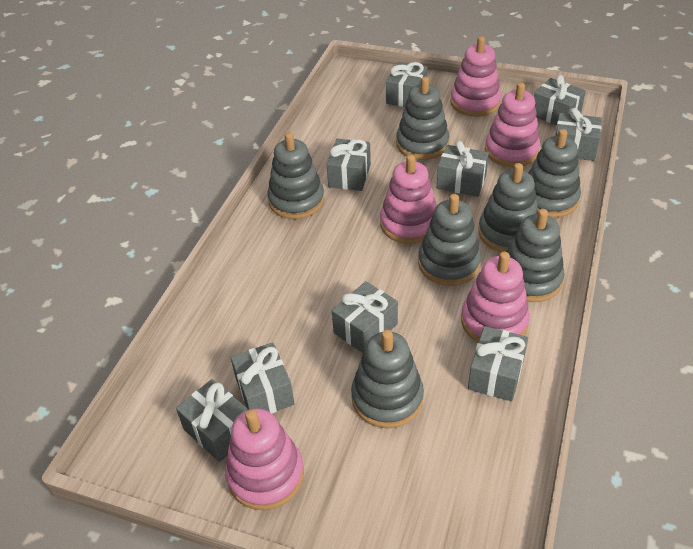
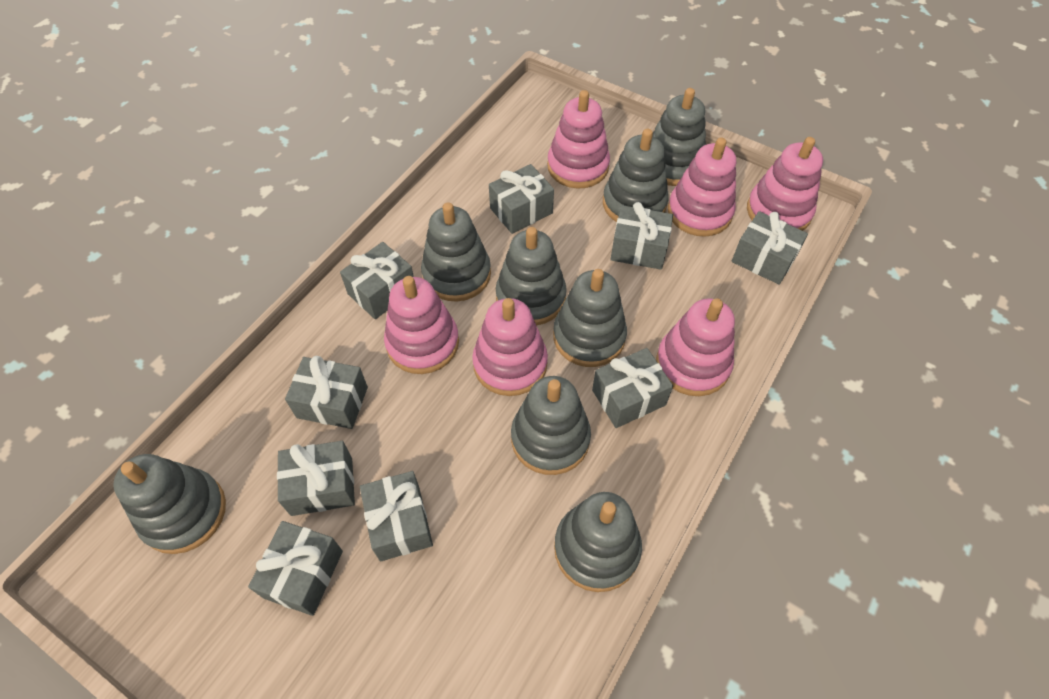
grey stacking toy: [267,132,324,219] [351,330,424,428] [396,77,449,160] [418,194,481,286] [478,163,538,252] [506,209,565,302] [528,129,581,218] = 7 -> [113,454,226,554] [421,202,491,302] [496,227,567,326] [511,376,591,475] [553,269,627,367] [554,492,642,592] [603,129,669,222] [653,88,706,186] = 8
pink stacking toy: [225,408,304,510] [380,155,436,244] [450,36,501,117] [461,252,530,343] [485,83,540,167] = 5 -> [384,276,459,374] [472,298,548,396] [547,90,610,188] [656,298,735,396] [668,138,736,237] [747,137,823,231] = 6

